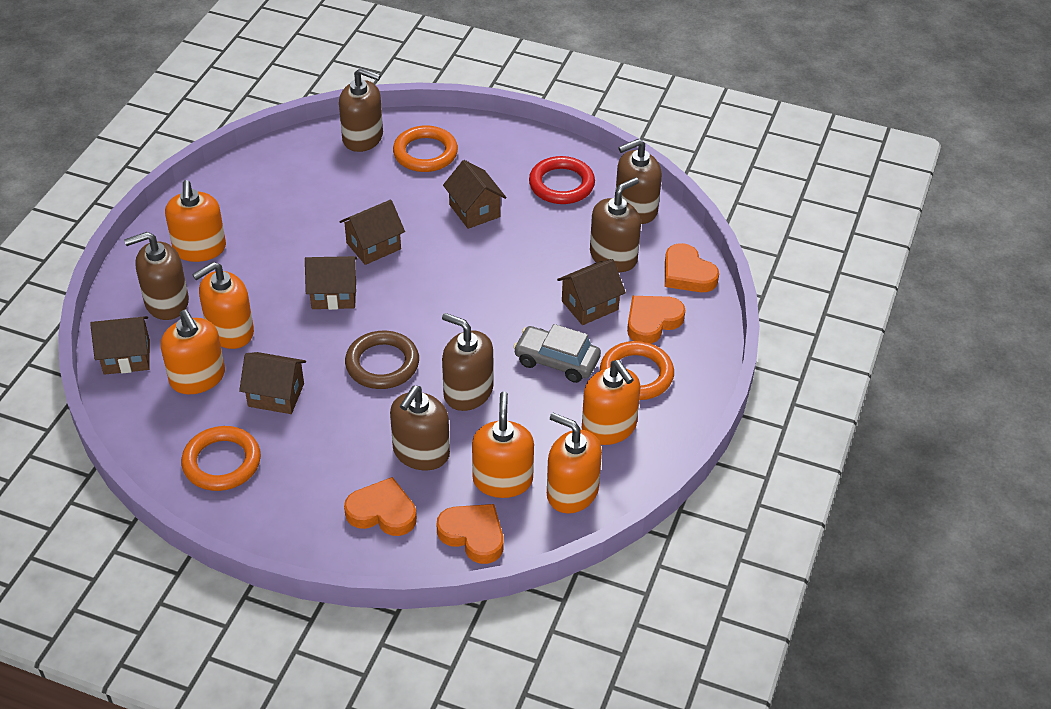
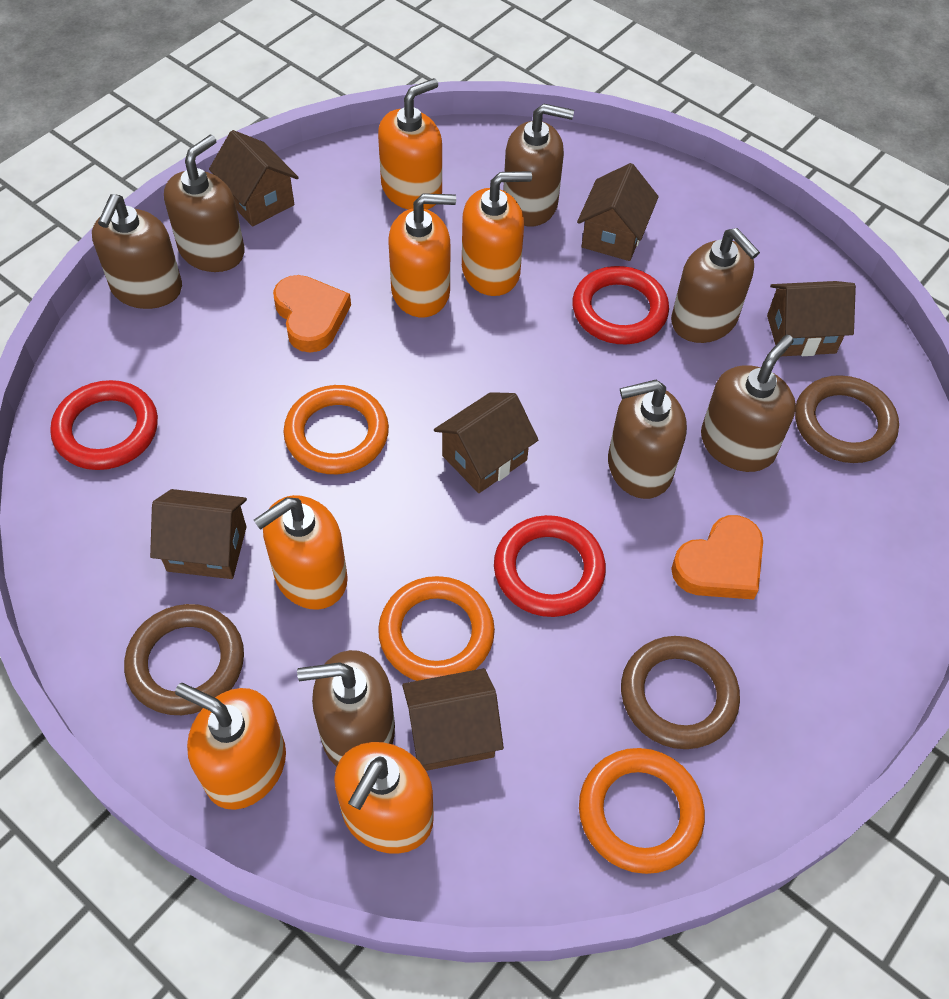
brown ring: [345,331,419,389] = 1 -> [124,604,244,715] [621,636,740,749] [795,375,899,463] = 3
brown soap dispenser: [124,232,189,320] [339,68,383,152] [390,386,450,470] [442,313,493,411] [590,177,641,272] [616,139,662,224] = 6 -> [92,194,182,309] [164,135,245,272] [297,650,395,767] [503,104,574,227] [608,380,687,499] [671,228,760,343] [701,335,796,472] = 7
grey car: [513,324,601,383] = 1 -> none = 0
orange heart: [344,477,417,536] [436,504,504,564] [627,296,685,344] [665,243,719,292] = 4 -> [273,275,351,352] [671,515,763,599] = 2
red ring: [529,156,595,204] = 1 -> [50,380,158,470] [494,515,606,617] [572,266,669,344] = 3

